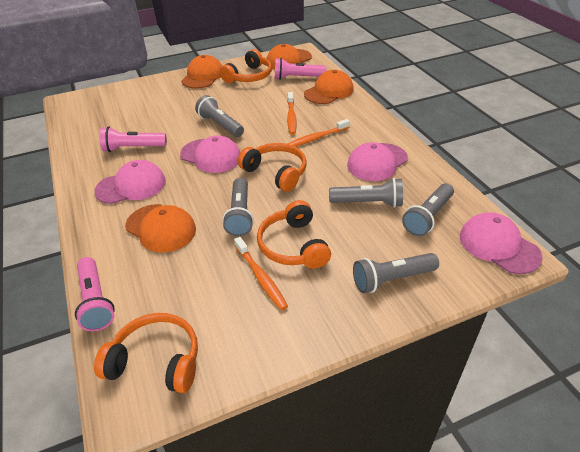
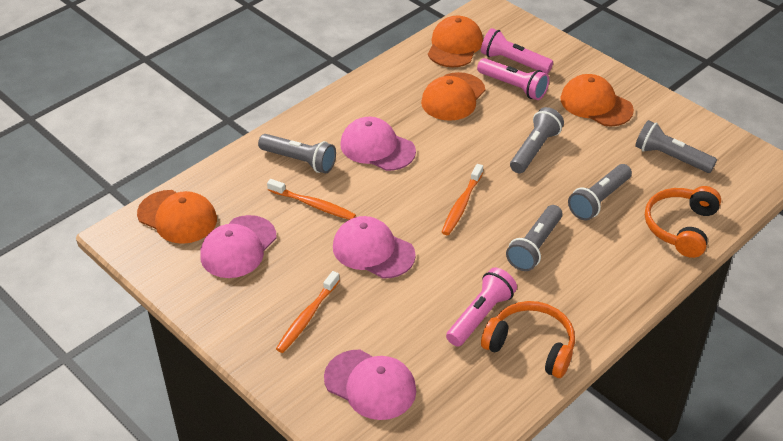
orange headphones: [94,313,198,393] [220,49,272,83] [238,143,307,192] [257,200,331,269] = 4 -> [481,301,575,378] [645,186,721,258] = 2

